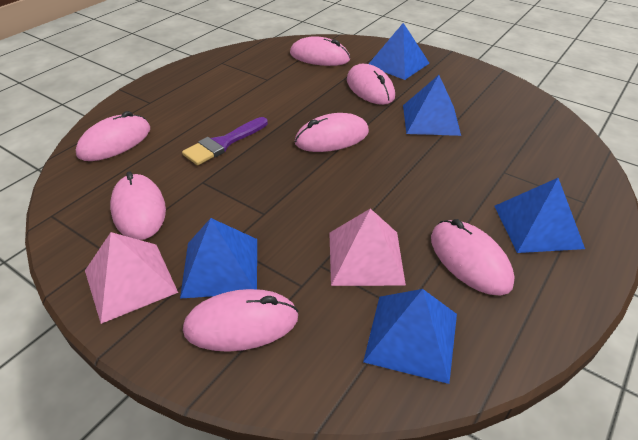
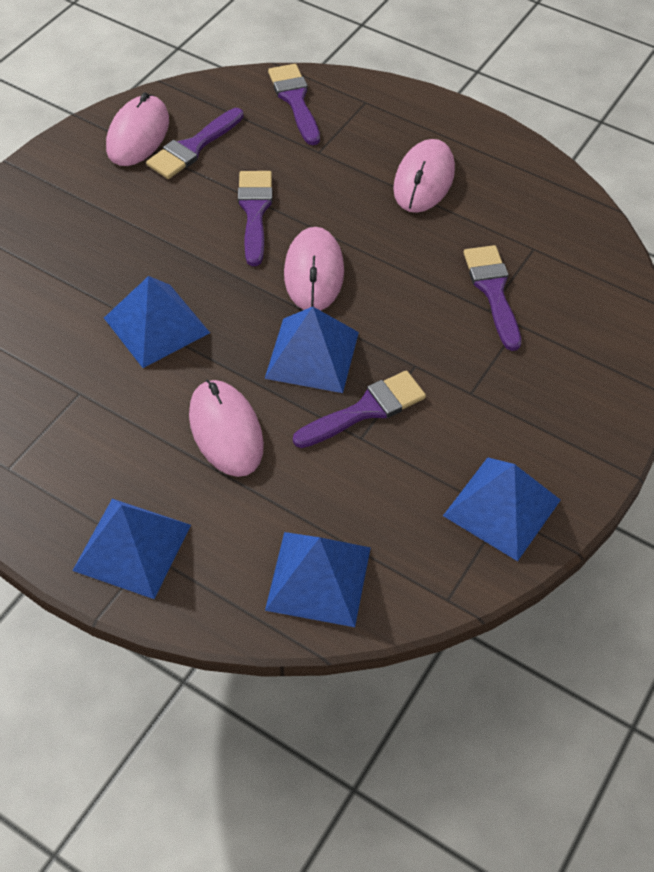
pink mouse: [76,111,150,161] [110,171,166,240] [183,289,299,352] [290,36,350,66] [295,113,369,152] [347,64,395,105] [431,219,514,295] = 7 -> [106,92,169,166] [189,380,264,477] [284,227,344,311] [393,139,455,213] = 4
pink pyramid: [85,232,178,324] [329,208,406,286] = 2 -> none = 0
purple brush: [182,117,268,165] = 1 -> [146,108,244,179] [238,171,273,266] [268,64,320,145] [293,371,426,448] [464,245,521,351] = 5

